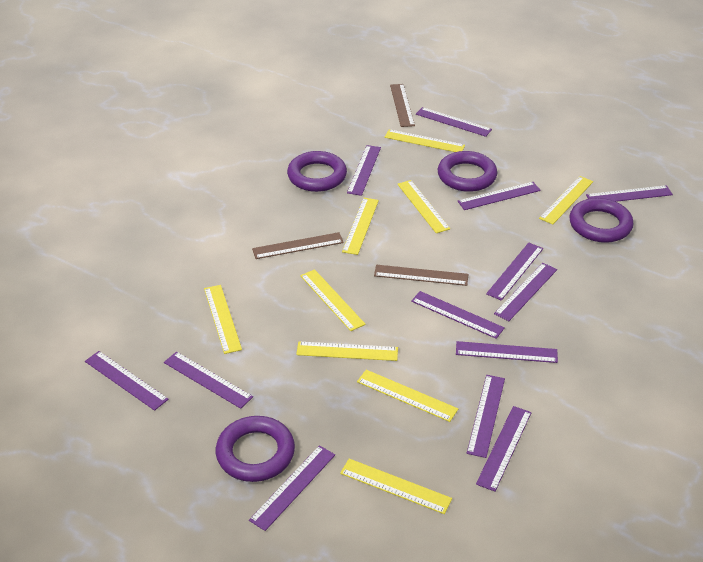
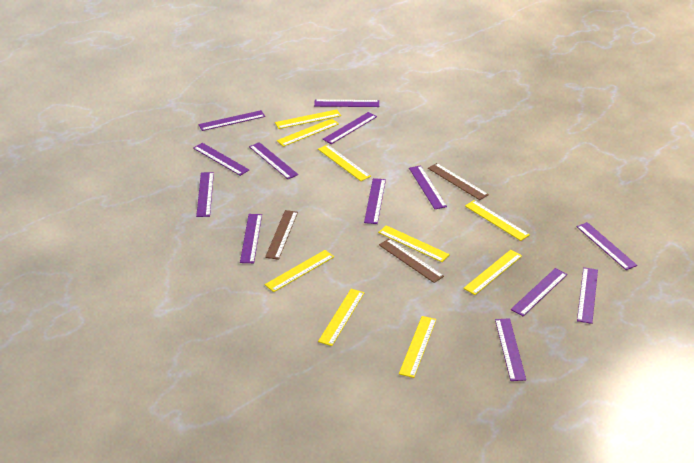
purple ring: [216,416,295,482] [287,151,347,192] [438,151,497,192] [569,198,633,243] = 4 -> none = 0

